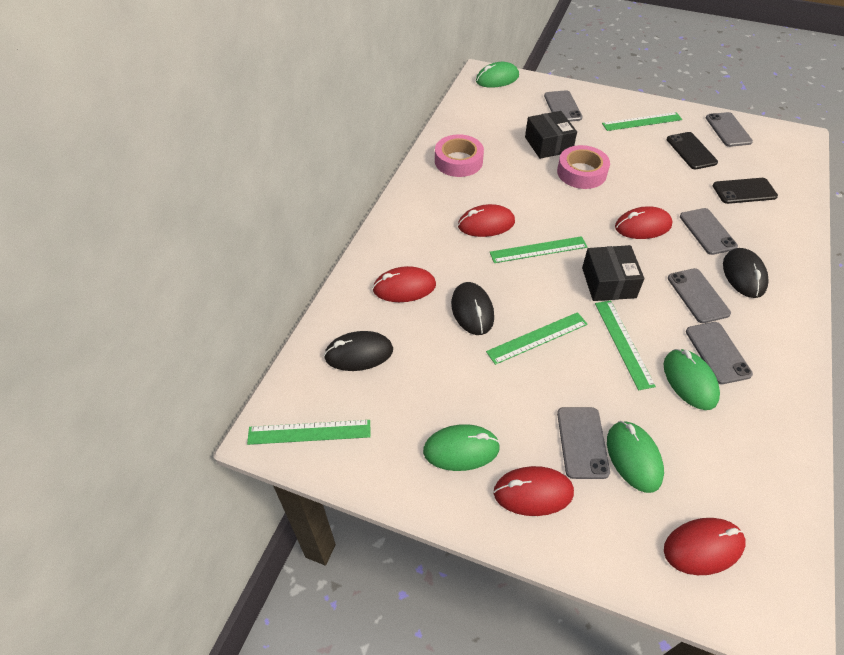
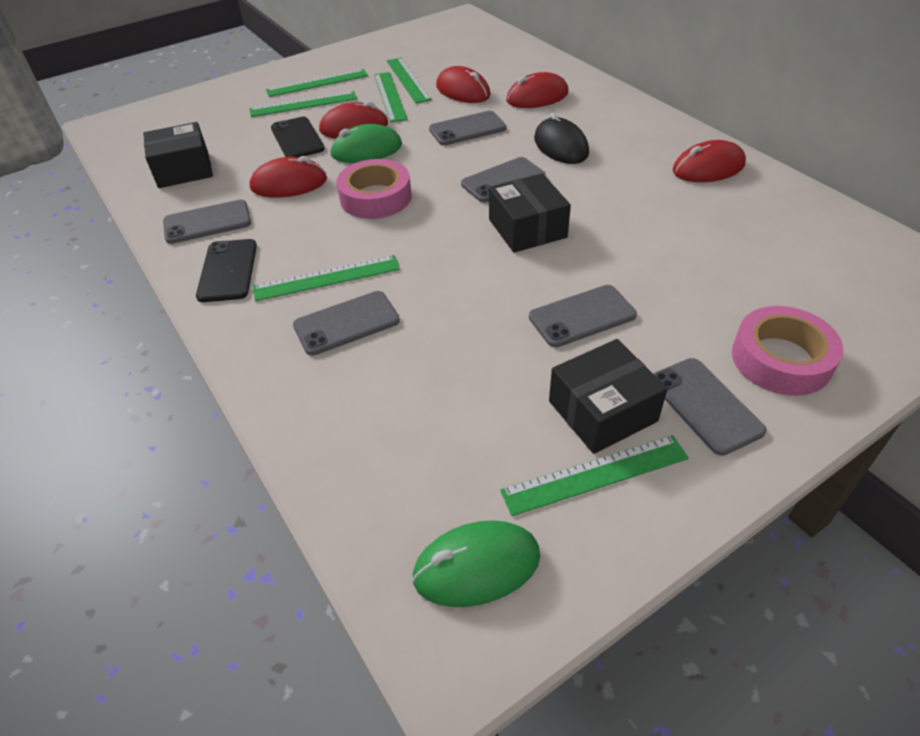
black box: [525,111,577,159] [582,245,644,301] = 2 -> [143,122,213,188] [489,173,571,253] [549,339,668,454] = 3
black mouse: [324,331,393,371] [451,282,494,335] [723,248,769,298] = 3 -> [534,113,589,164] = 1
green mouse: [423,424,500,471] [476,62,519,88] [607,421,664,493] [664,349,720,410] = 4 -> [330,124,402,163] [412,520,540,607] = 2
green ruler: [247,420,371,445] [486,312,588,365] [490,236,587,263] [595,300,656,390] [602,112,682,131] = 5 -> [249,91,357,117] [253,255,400,301] [266,69,368,97] [374,72,408,123] [387,58,432,103] [500,435,689,516] = 6

